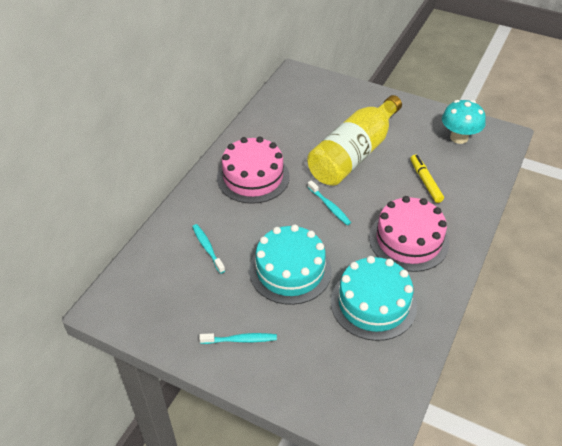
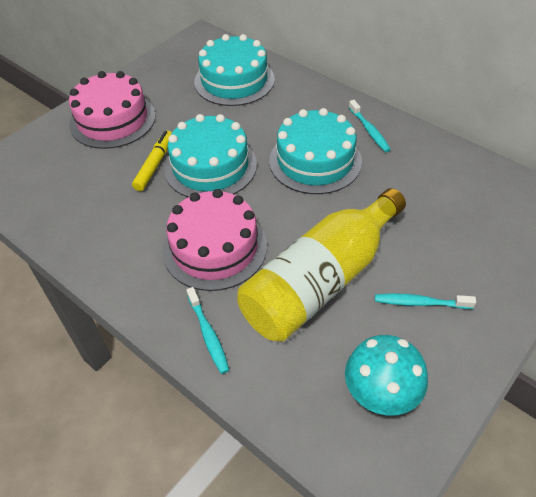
turquoise cake: [249,225,332,305] [331,256,417,341] = 2 -> [164,114,257,197] [194,34,275,106] [269,108,362,194] = 3

